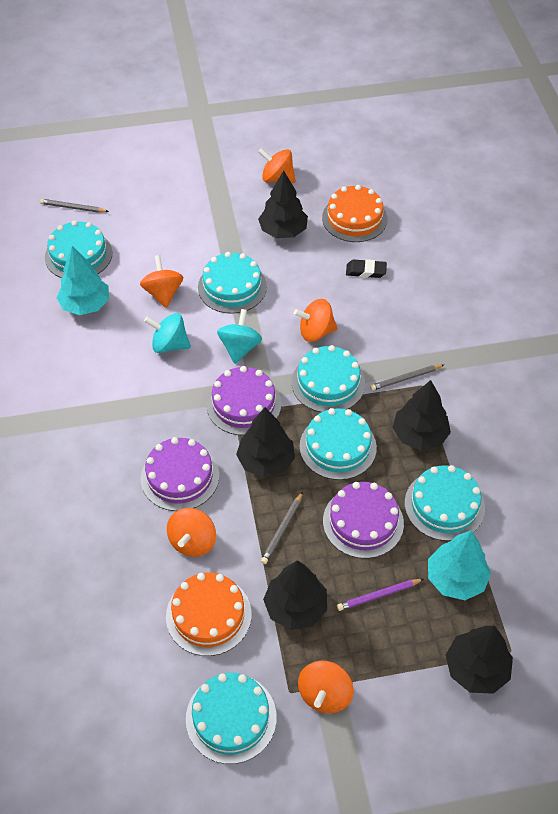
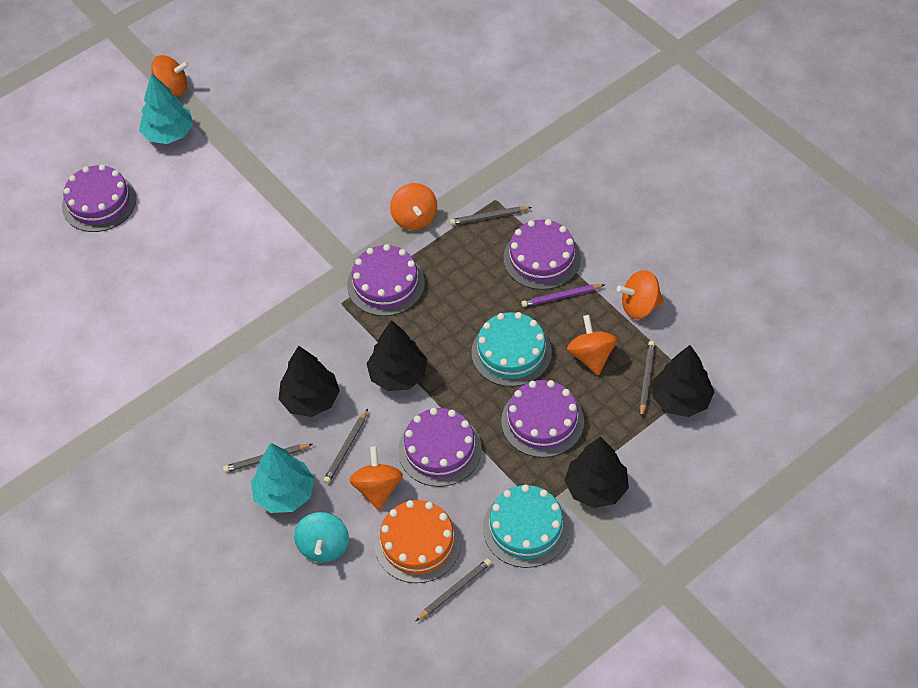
black eraser: [346,259,387,278] = 1 -> none = 0
black tree: [236,407,295,478] [258,170,308,238] [263,560,327,630] [393,380,451,450] [446,626,513,694] = 5 -> [279,346,340,417] [366,320,427,391] [564,436,629,508] [653,345,714,417] = 4
grey pencil: [40,199,109,213] [261,492,303,564] [370,364,445,391] = 3 -> [223,444,313,473] [323,409,368,484] [416,558,491,621] [450,206,532,225] [640,341,655,418] = 5
orange cake: [166,573,252,656] [322,185,387,242] = 2 -> [375,500,461,583] = 1
purple cake: [141,437,219,511] [206,366,281,435] [323,482,404,559] = 3 -> [62,165,136,232] [347,244,425,316] [398,408,482,487] [501,380,584,458] [503,219,581,290] = 5
turquoise cake: [45,220,112,278] [186,673,277,764] [198,252,267,314] [292,345,365,412] [300,408,377,480] [405,465,485,541] = 6 -> [471,312,552,387] [483,484,570,568] = 2
turquoise spinning top: [144,313,191,353] [217,309,262,364] = 2 -> [294,512,349,562] = 1

